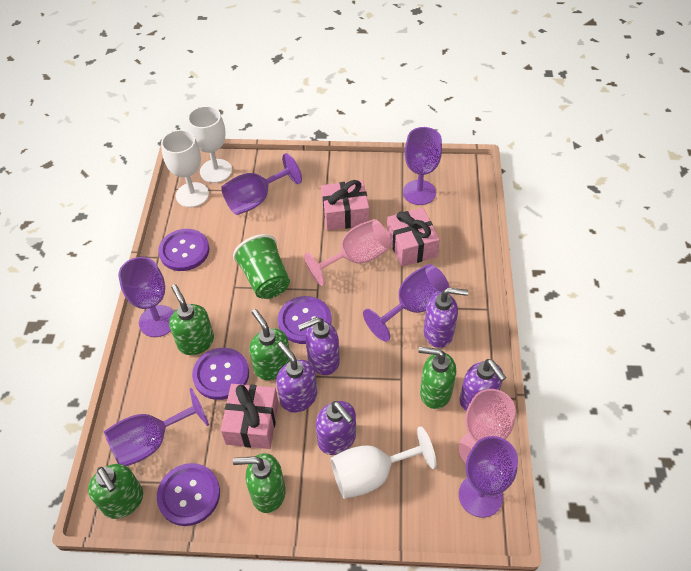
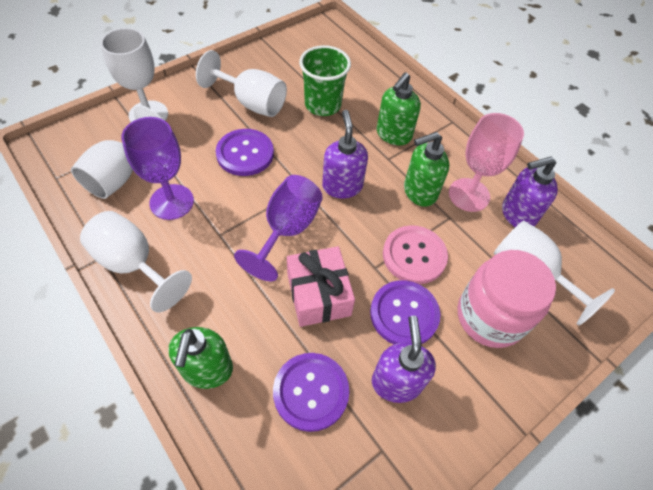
green soap dispenser: [88,464,143,519] [169,284,214,355] [233,453,286,513] [249,309,290,380] [418,347,456,409] = 5 -> [168,327,233,389] [377,72,421,145] [404,132,449,207] = 3
pink button: none = 0 -> [383,225,448,284] = 1
pink gift: [221,384,279,449] [321,180,369,231] [387,208,440,267] = 3 -> [287,246,355,327] = 1
pink goblet: [304,219,390,286] [459,389,516,464] = 2 -> [449,113,524,212] = 1
pink jar: none = 0 -> [458,250,556,348] = 1
purple button: [157,463,220,526] [158,229,209,271] [192,348,249,400] [278,296,332,344] = 4 -> [216,129,274,176] [273,353,350,432] [370,280,440,344] = 3
purple goblet: [104,388,209,466] [118,257,174,337] [221,153,302,215] [363,264,449,342] [403,127,442,205] [459,436,518,518] = 6 -> [121,117,194,220] [234,175,323,281] = 2
purple soap dispenser: [276,341,317,413] [298,317,340,375] [316,401,356,455] [424,288,468,348] [460,359,506,411] = 5 -> [322,110,368,198] [372,316,436,403] [502,156,558,227] = 3
white goblet: [161,130,209,207] [188,106,232,183] [331,426,436,499] = 3 -> [71,105,162,199] [80,211,192,313] [101,28,168,122] [196,50,287,117] [493,221,615,326] = 5

